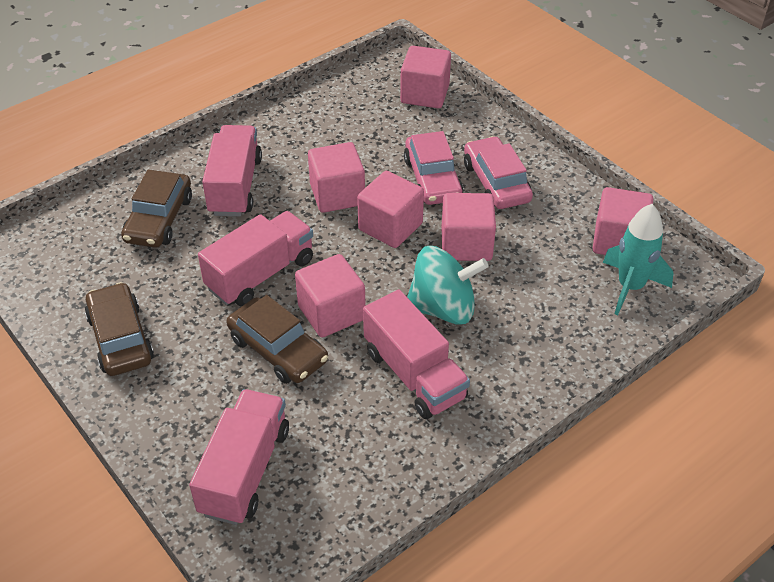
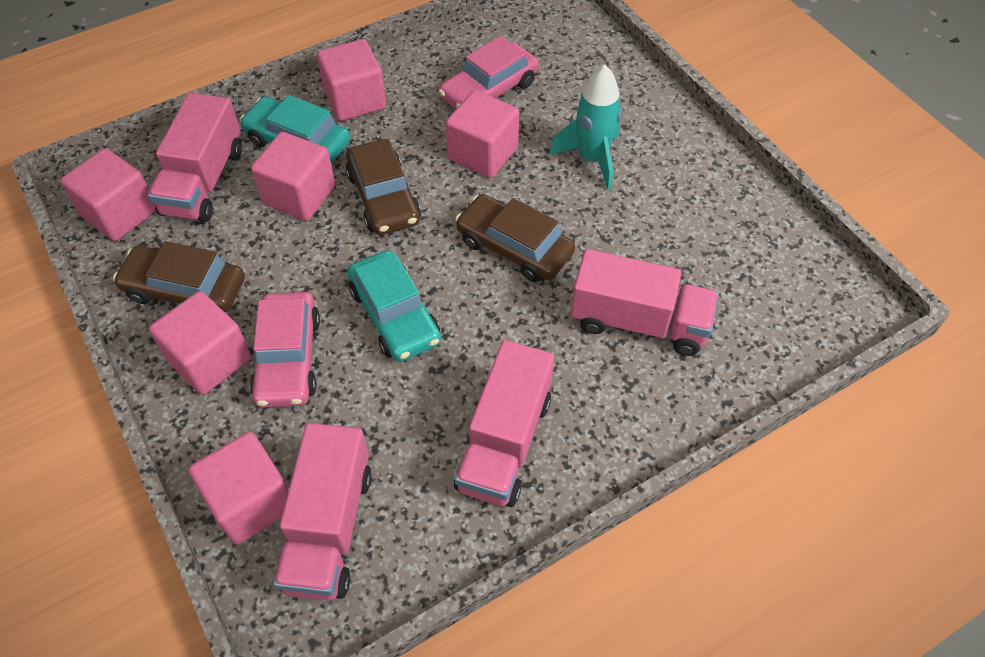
turquoise car: none = 0 -> [240,95,351,164] [347,250,441,362] = 2
turquoise spinning top: [407,246,489,325] = 1 -> none = 0

